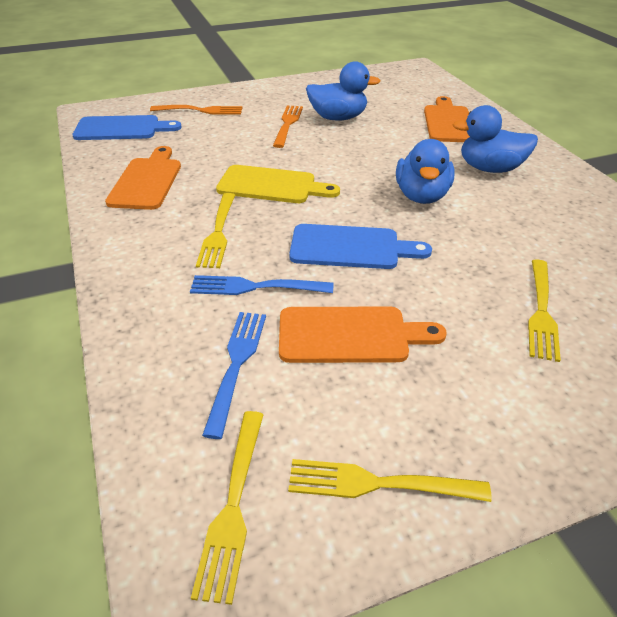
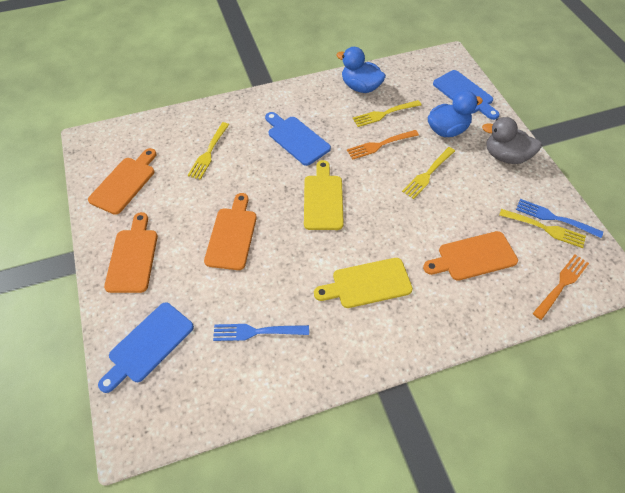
blue cutting board: [72,115,182,140] [289,224,432,269] = 2 -> [98,302,194,393] [265,112,331,166] [433,70,499,120] = 3
blue duck: [306,61,380,121] [396,139,455,204] [453,105,538,173] = 3 -> [336,47,386,93] [428,90,483,137] = 2
grey duck: none = 0 -> [482,117,542,164] = 1
orange cutting board: [105,146,181,210] [279,307,446,363] [424,96,470,142] = 3 -> [88,148,156,215] [104,212,158,293] [204,193,257,270] [423,231,518,281] = 4
yellow cutting board: [216,165,340,203] = 1 -> [304,160,344,230] [314,258,413,308] = 2

